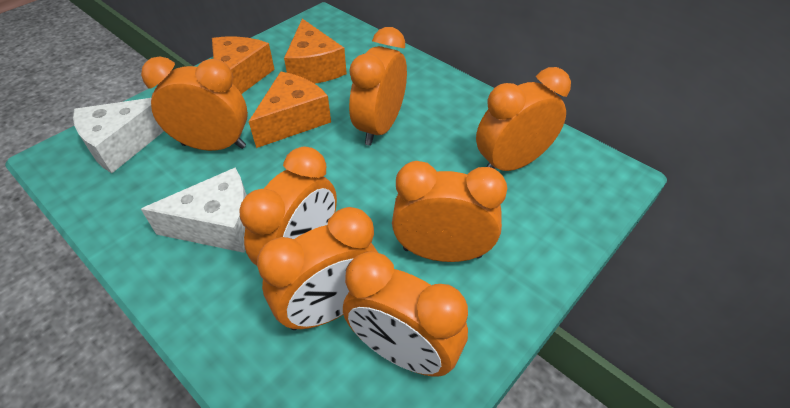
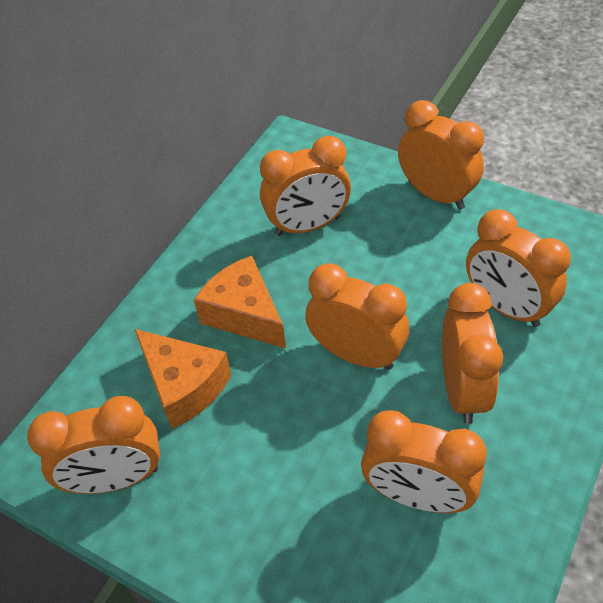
orange cheese: [212,37,275,94] [249,72,331,148] [284,19,347,84] = 3 -> [135,329,231,429] [194,256,286,349] = 2
white cheese: [73,98,164,173] [141,168,247,253] = 2 -> none = 0

